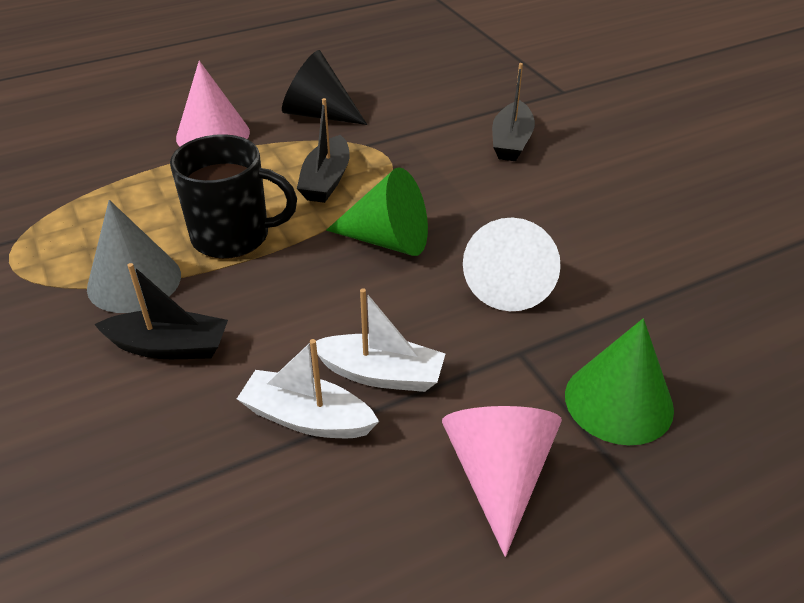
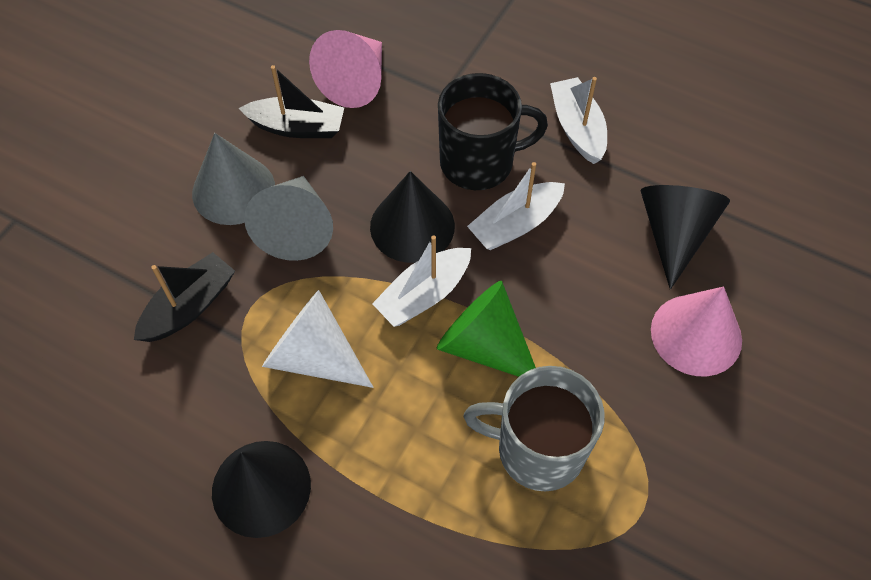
black boat: [94,263,228,359] [297,98,350,203] [492,63,535,161] = 3 -> [134,252,235,342] [239,65,344,138] = 2
black cone: [282,50,367,125] = 1 -> [212,441,311,538] [370,171,455,263] [640,185,730,290] = 3
green cone: [326,167,428,256] [565,318,674,445] = 2 -> [437,281,536,377] = 1
grey cone: [87,200,181,313] = 1 -> [192,133,275,225] [244,176,333,261] = 2
grey mug: none = 0 -> [463,366,605,492] = 1
white boat: [237,339,379,438] [309,288,446,392] = 2 -> [372,235,471,327] [467,162,565,250] [550,77,607,164] = 3

